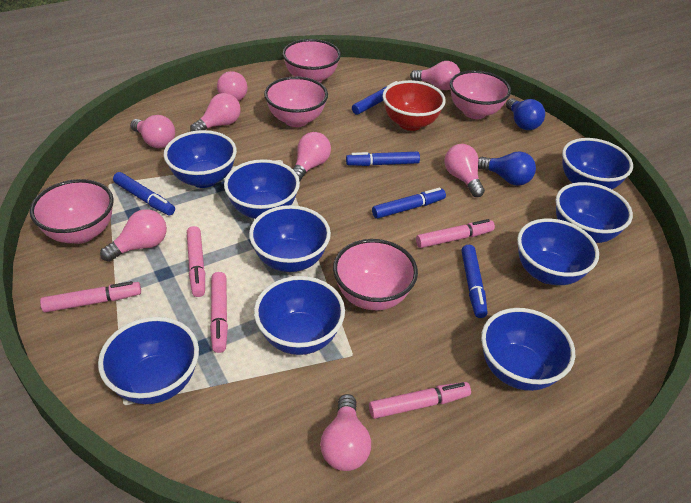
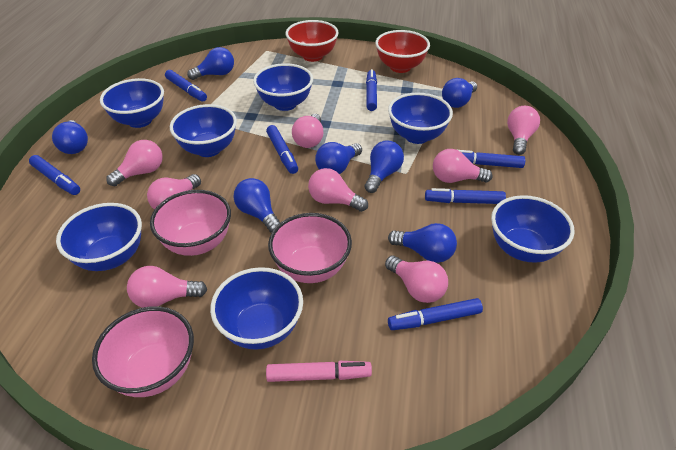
blue bowl: [98,317,199,404] [164,130,237,188] [224,159,300,219] [249,205,331,272] [254,276,345,355] [481,308,575,391] [517,219,599,285] [556,182,633,243] [562,138,633,189] = 9 -> [56,203,142,271] [100,78,164,128] [170,104,237,157] [210,267,303,350] [253,63,313,111] [388,92,453,144] [491,195,575,262] = 7
blue light bulb: [478,151,536,186] [506,98,545,130] = 2 -> [52,120,88,154] [187,47,234,80] [233,178,281,233] [315,142,362,174] [365,140,404,193] [388,223,457,263] [442,78,477,108] = 7
blue marker: [113,172,175,216] [346,152,420,166] [352,81,397,115] [372,188,446,219] [461,245,487,318] = 5 -> [29,155,80,195] [165,70,207,102] [266,125,298,174] [366,69,377,111] [388,298,483,330] [425,188,506,204] [458,150,525,168] = 7
pink bowl: [30,179,114,244] [264,76,328,127] [282,39,341,83] [333,239,418,310] [450,70,511,119] = 5 -> [92,306,194,397] [150,190,231,256] [268,213,352,283] = 3
pink marker: [40,281,141,313] [187,226,205,297] [210,272,228,353] [369,382,471,419] [416,219,495,248] = 5 -> [266,361,372,382] = 1
red bowl: [383,80,446,131] = 1 -> [286,20,339,62] [375,30,430,73] = 2

